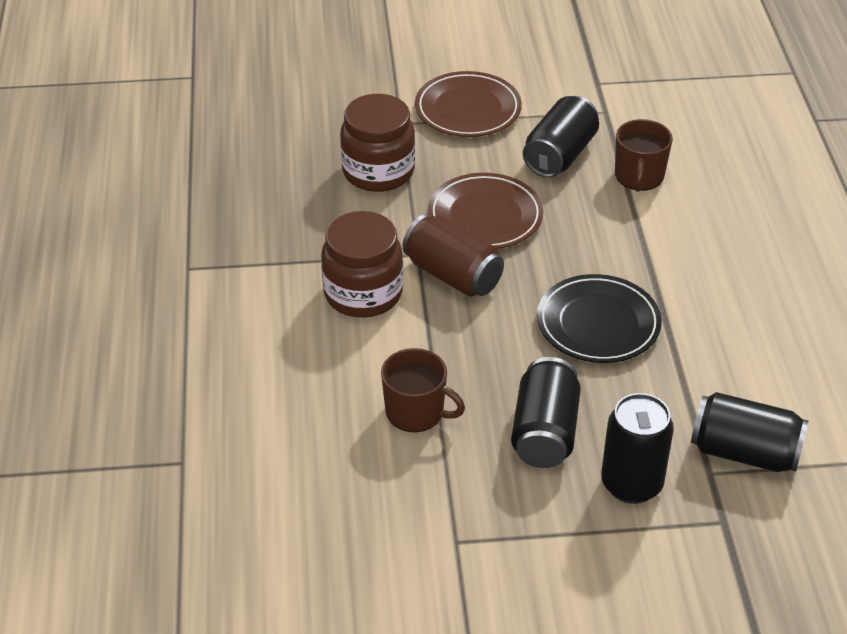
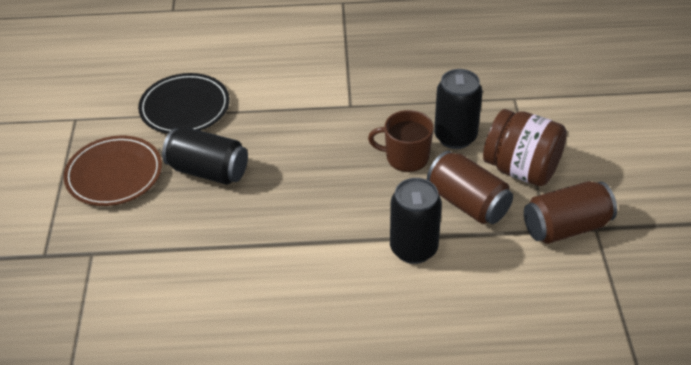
black can: [511,357,581,468] [523,96,599,178] [601,393,674,504] [691,392,809,472] = 4 -> [162,127,248,185] [390,178,442,264] [434,69,482,149] = 3
brown can: [403,214,504,297] = 1 -> [427,151,513,224] [524,181,617,244] = 2
brown jar: [321,211,403,318] [340,94,415,192] = 2 -> [483,109,567,186] = 1
brown mug: [381,348,465,432] [615,119,673,192] = 2 -> [368,110,433,172] = 1
brown plate: [415,71,522,137] [428,173,543,249] = 2 -> [63,136,162,206] = 1

